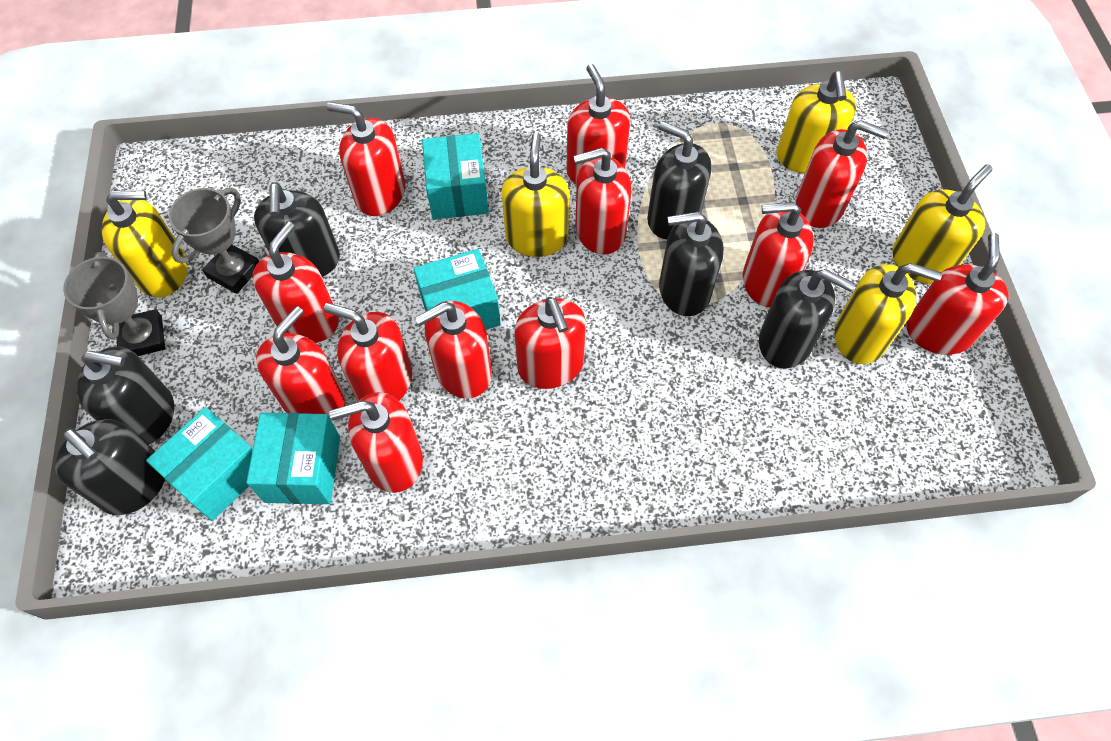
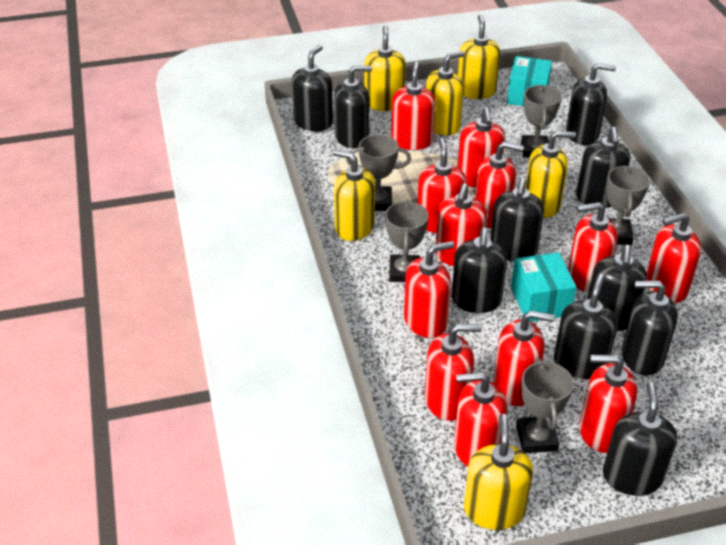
black soap dispenser: [55,419,165,515] [77,347,174,445] [254,183,340,277] [647,121,711,239] [659,212,724,316] [759,269,855,368] = 6 -> [292,45,333,131] [334,65,372,148] [451,228,507,313] [490,178,544,261] [554,274,618,379] [566,63,616,145] [576,127,630,208] [587,245,647,331] [603,382,677,496] [622,280,678,375] = 10
grey trophy: [63,252,165,356] [169,188,259,294] = 2 -> [346,134,411,211] [385,200,429,282] [516,359,574,453] [521,85,562,158] [607,165,650,245] = 5
turquoise box: [146,407,253,521] [246,413,340,504] [413,249,501,330] [422,133,489,219] = 4 -> [507,56,552,106] [511,252,577,322] = 2
yellow soap dispenser: [102,191,188,297] [502,132,569,257] [777,71,856,173] [835,263,942,364] [892,164,993,284] = 5 -> [333,149,375,241] [364,26,406,111] [426,51,465,135] [458,15,500,99] [464,414,533,530] [525,131,576,217] = 6

